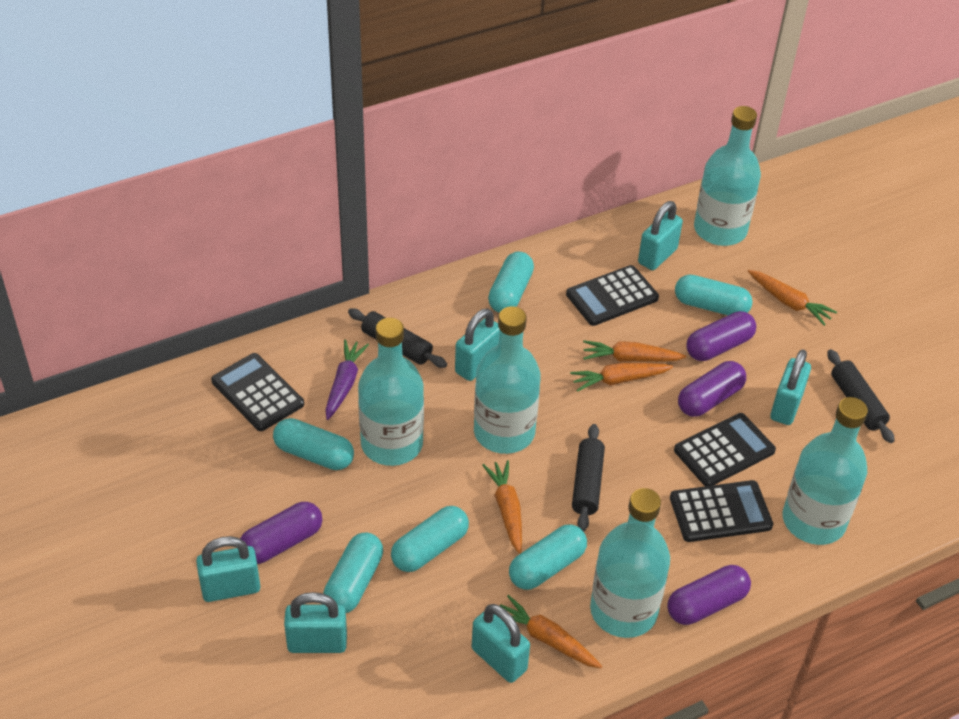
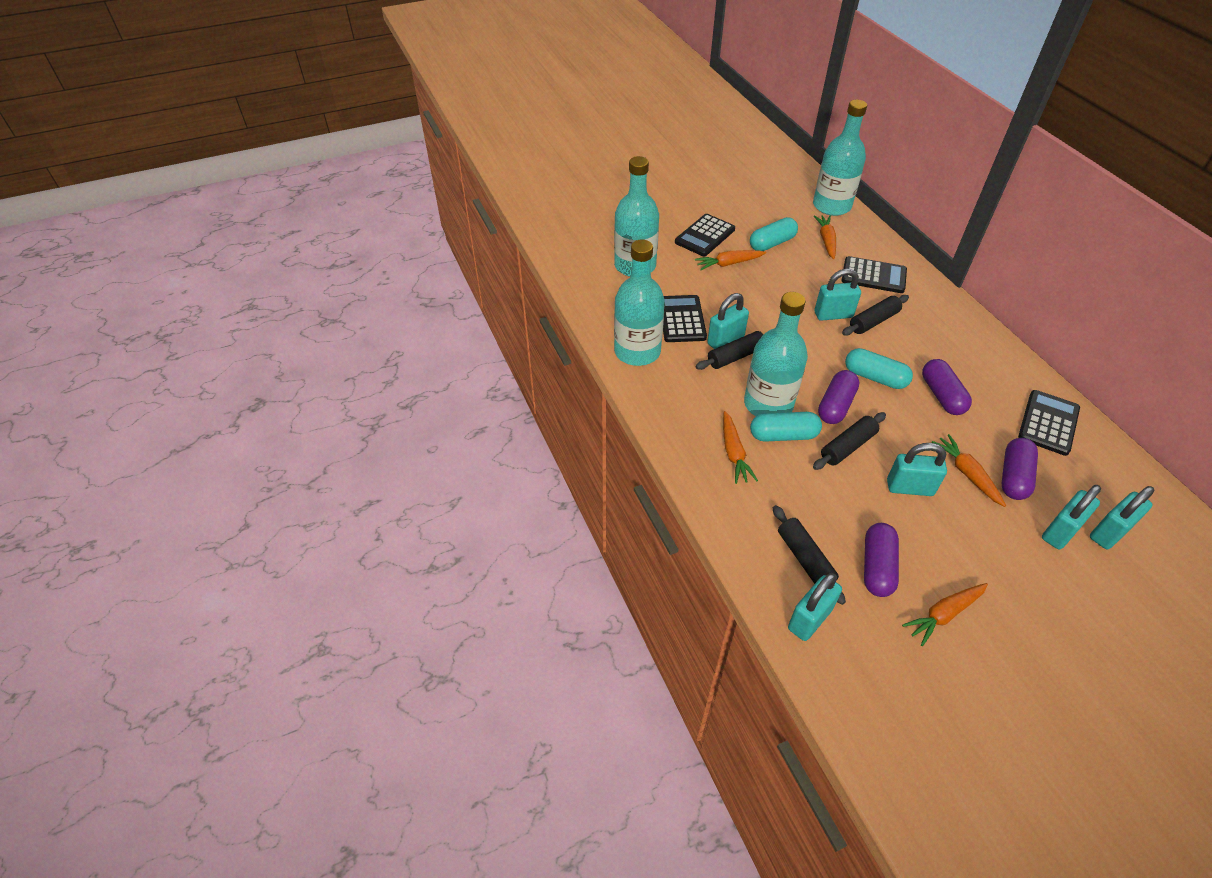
black rolling pin: [348,308,447,368] [572,424,605,531] [827,349,895,443] = 3 -> [695,331,763,370] [773,505,846,605] [813,412,886,470] [842,295,909,335] = 4
purple carrot: [325,340,369,420] = 1 -> none = 0
turquoise bottle: [358,318,424,466] [474,306,541,454] [590,488,670,638] [694,106,761,246] [782,397,868,545] = 5 -> [614,156,659,277] [614,240,665,366] [744,292,808,416] [813,100,867,216] = 4
turquoise capsule: [273,418,354,470] [323,533,383,613] [391,506,469,572] [488,251,534,313] [509,525,587,590] [675,274,753,315] = 6 -> [750,217,798,251] [750,412,822,442] [845,348,913,389] = 3

